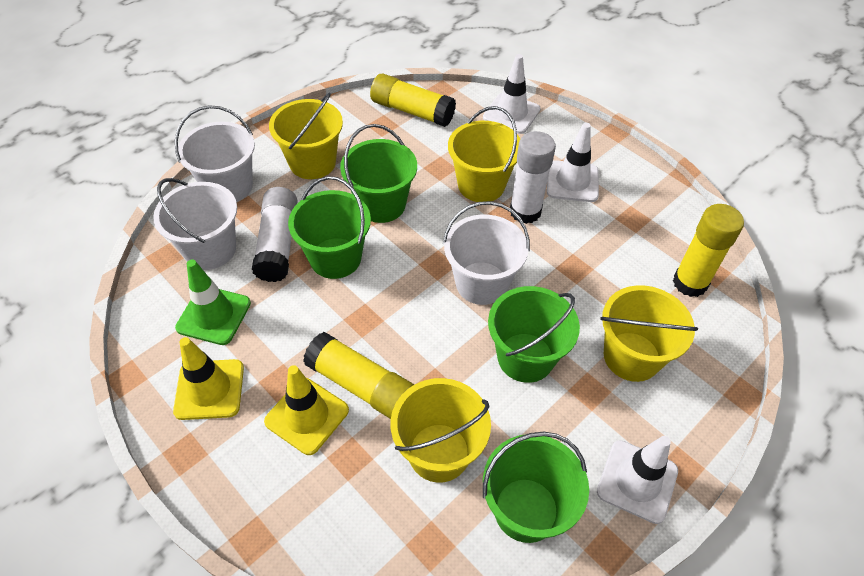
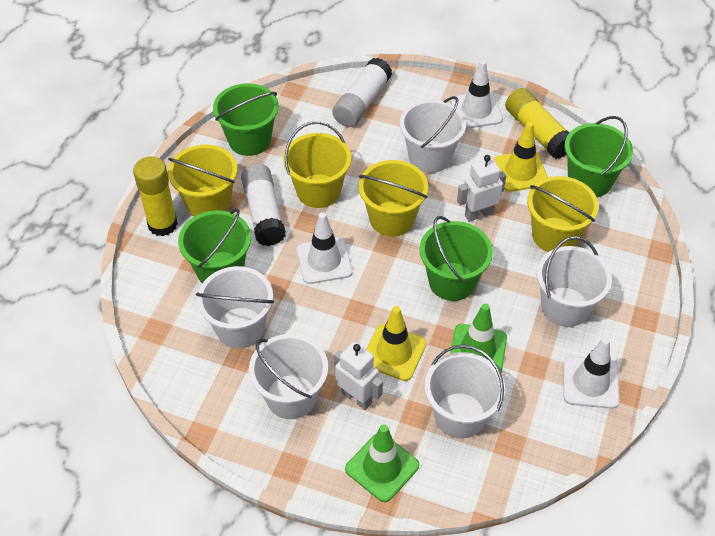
green traffic cone: [175,260,251,345] = 1 -> [345,424,419,502] [450,304,507,373] = 2
white bucket: [153,178,237,270] [175,105,255,202] [443,201,530,305] = 3 -> [196,266,274,348] [249,334,328,419] [400,96,466,173] [425,345,505,438] [537,236,612,327] = 5
white robot: none = 0 -> [334,342,383,410] [457,155,506,222] = 2
yellow glue stick: [303,332,414,419] [370,74,456,127] [673,204,744,297] = 3 -> [133,157,178,237] [505,88,570,159] = 2

